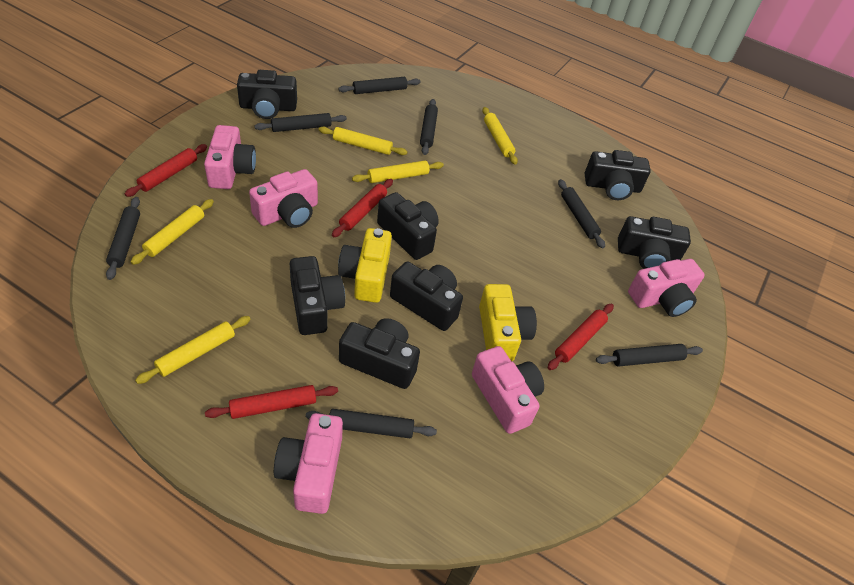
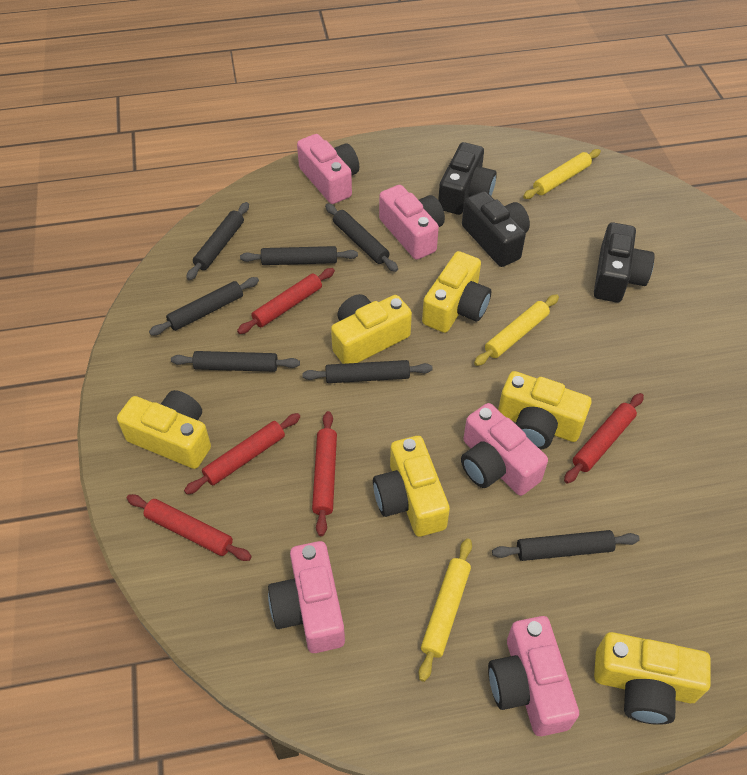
black camera: [237,70,297,119] [290,256,345,335] [339,318,420,389] [377,192,439,260] [390,261,463,331] [585,150,651,200] [618,216,691,269] = 7 -> [438,142,497,215] [462,191,530,267] [594,222,655,303] = 3
red rolling pin: [125,144,207,197] [205,385,338,419] [332,179,393,237] [548,304,614,370] = 4 -> [127,494,252,561] [184,413,300,494] [237,268,335,334] [312,411,337,536] [564,393,644,484] = 5
yellow camera: [338,228,392,303] [479,284,537,361] = 2 -> [117,390,211,469] [331,294,412,364] [373,436,450,537] [422,251,491,333] [498,371,591,449] [594,632,711,725] = 6
yellow rolling pin: [131,199,214,265] [135,316,251,384] [319,127,408,155] [352,161,444,183] [482,107,518,165] = 5 -> [419,538,472,682] [474,294,559,366] [523,149,601,199] = 3

